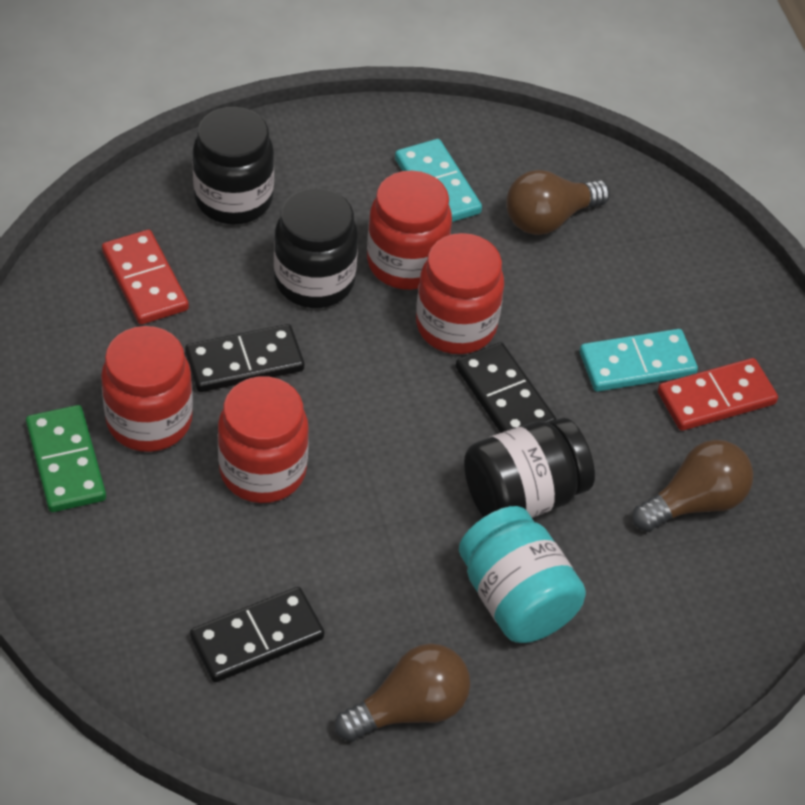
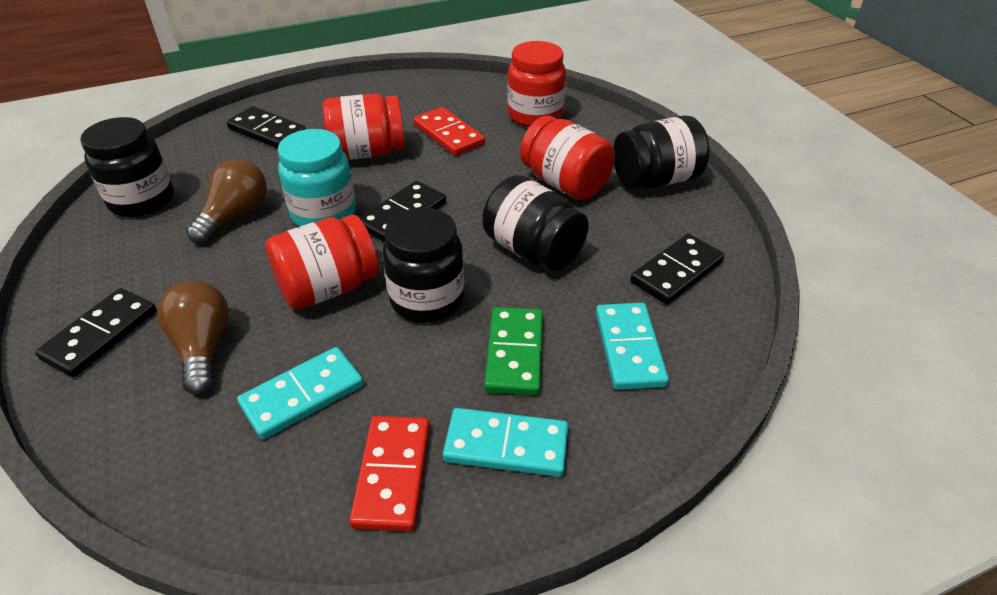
black domino: [185,324,304,392] [190,587,324,682] [456,342,556,433] = 3 -> [35,288,156,377] [227,106,306,149] [360,181,446,242] [630,234,725,304] = 4
black jar: [192,107,274,225] [274,188,358,308] [464,418,595,518] = 3 -> [80,117,173,217] [382,207,464,323] [483,175,589,271] [614,115,710,188] = 4
brown light bulb: [335,643,470,742] [506,170,610,235] [632,440,753,532] = 3 -> [157,280,229,395] [186,159,267,244] = 2
turquoise domino: [395,139,482,222] [580,329,698,391] = 2 -> [237,347,363,440] [443,408,568,477] [596,303,669,390] = 3

